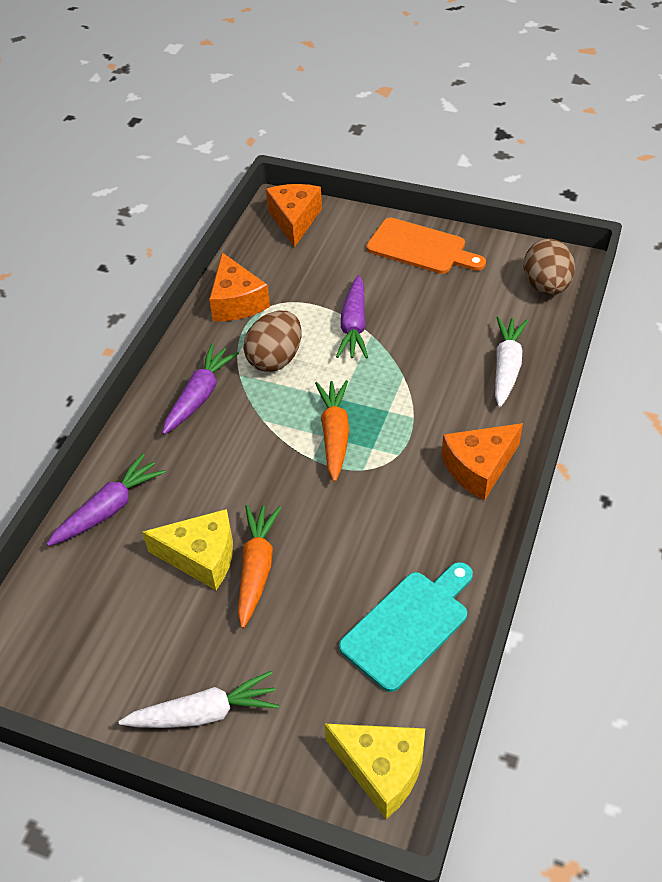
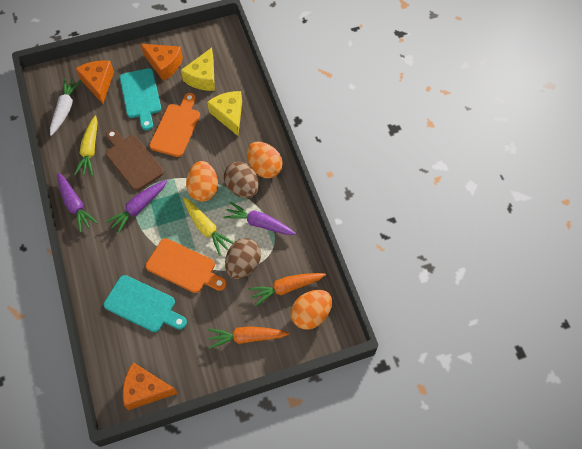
brown cutting board: none = 0 -> [106,129,164,191] = 1
orange cutting board: [366,218,486,274] = 1 -> [145,238,227,293] [149,93,200,157] = 2
orange egg: none = 0 -> [186,161,218,202] [247,142,283,178] [290,290,332,330] = 3
turquoise cutting board: [339,562,473,692] = 1 -> [104,275,187,332] [120,68,161,130] = 2
white carrot: [119,671,279,728] [495,316,528,407] = 2 -> [50,78,81,136] = 1
yellow carrot: none = 0 -> [74,116,98,176] [183,197,234,256] = 2

